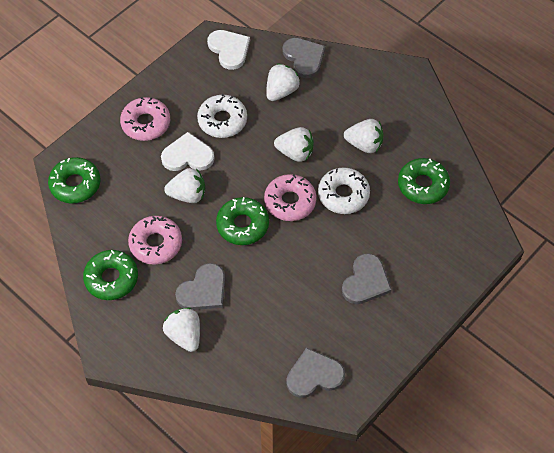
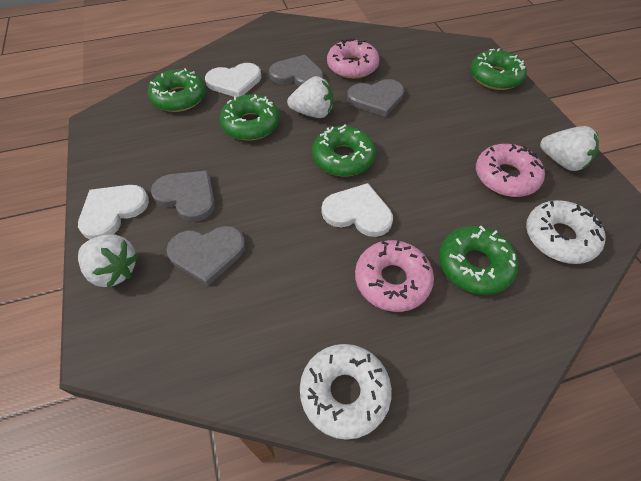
green donut: [48,157,101,203] [83,250,138,300] [216,197,269,245] [398,158,450,204] = 4 -> [148,68,206,112] [220,94,280,140] [312,124,376,176] [439,226,518,295] [470,48,527,90] = 5
white heart: [161,132,214,171] [207,30,250,70] = 2 -> [78,185,149,239] [205,63,261,97] [322,183,393,237] = 3
white strawberry: [163,308,200,352] [164,168,205,203] [266,63,300,101] [274,127,314,162] [344,119,384,153] = 5 -> [78,234,138,288] [287,76,333,118] [540,126,599,171] = 3

